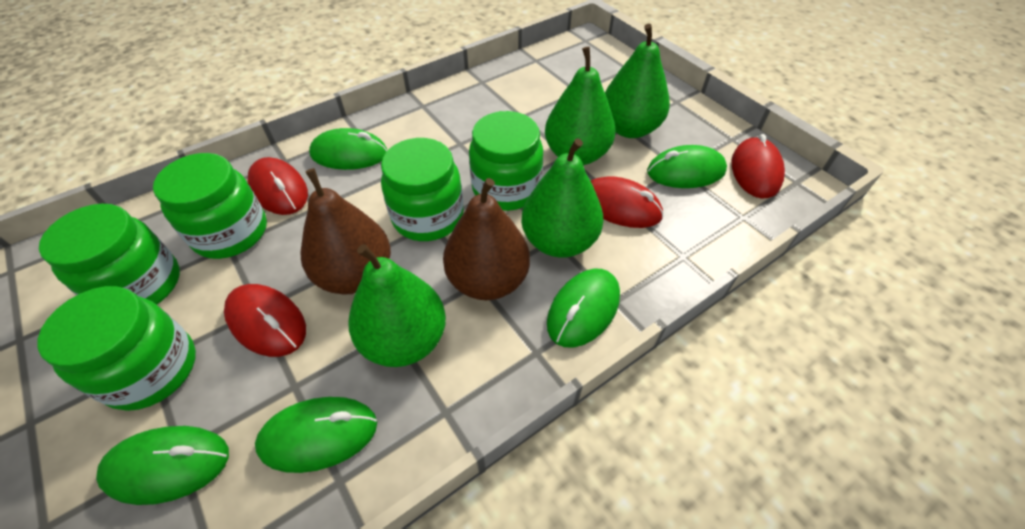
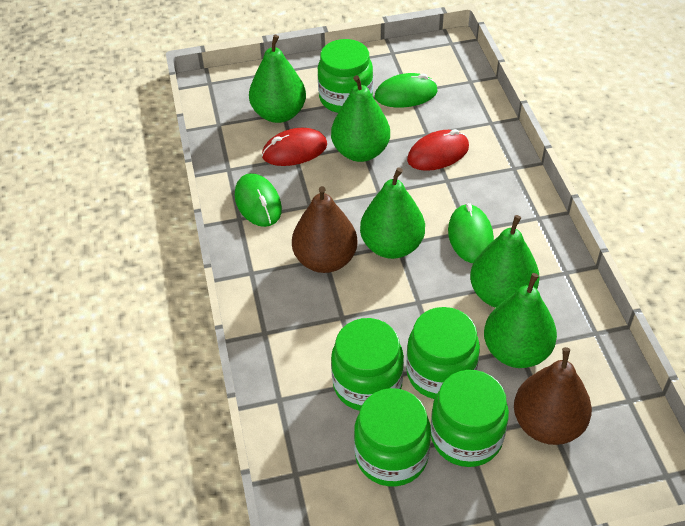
green mouse: [96,426,229,505] [255,397,377,473] [309,128,388,170] [547,269,620,348] [647,145,727,188] = 5 -> [235,173,282,227] [375,73,438,108] [448,203,494,263] = 3
green pear: [348,244,446,367] [521,138,603,258] [545,47,616,165] [605,23,670,138] = 4 -> [249,35,306,123] [331,75,390,162] [360,167,425,259] [470,215,540,308] [484,273,557,368] = 5
red mouse: [224,284,306,357] [247,157,308,215] [591,176,664,228] [732,134,785,199] = 4 -> [262,128,327,166] [407,129,469,171] = 2

